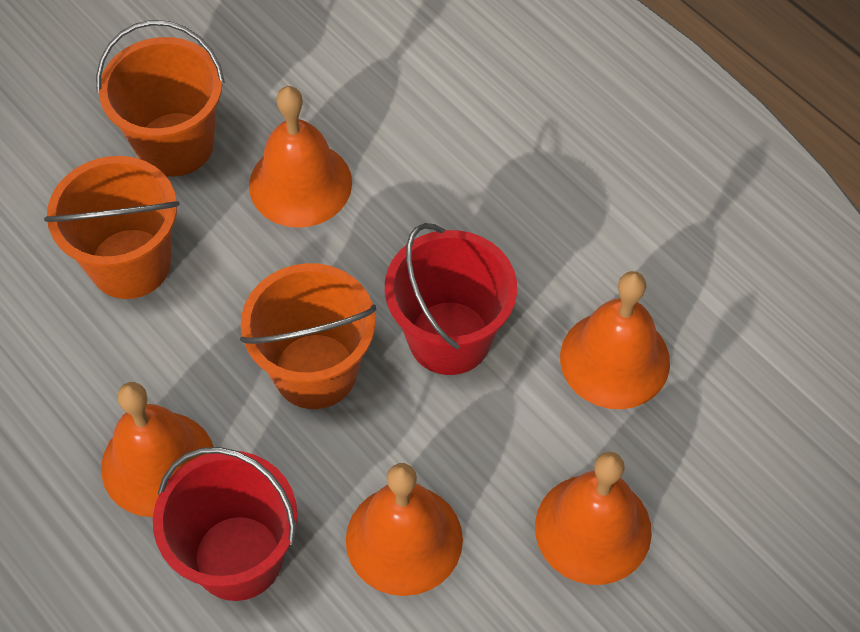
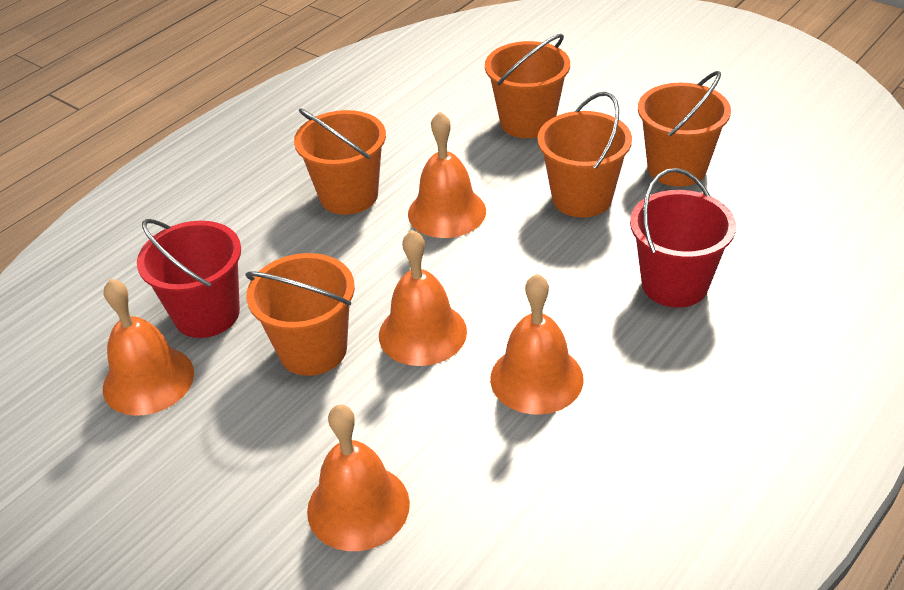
orange bucket: [44,156,180,299] [96,20,225,177] [240,263,376,409] = 3 -> [245,253,355,376] [294,109,386,215] [485,34,570,138] [537,92,632,218] [638,71,731,186] = 5

